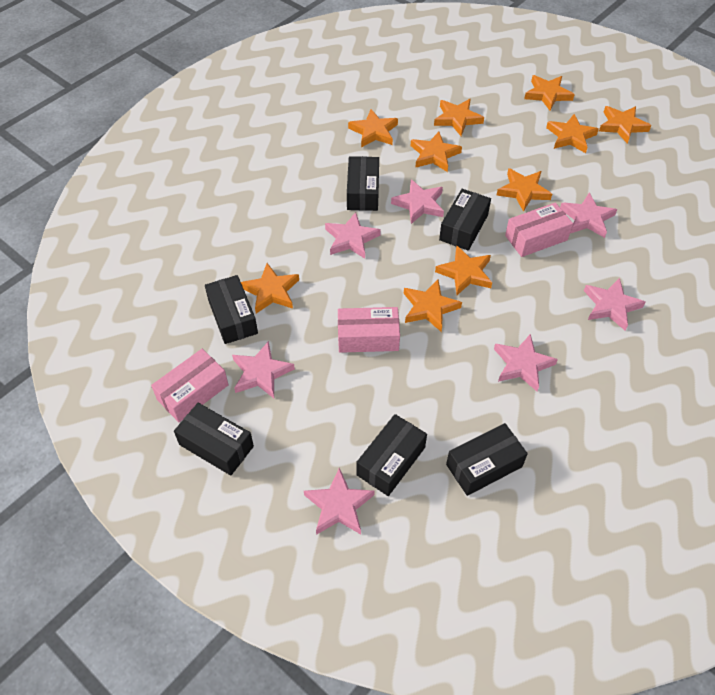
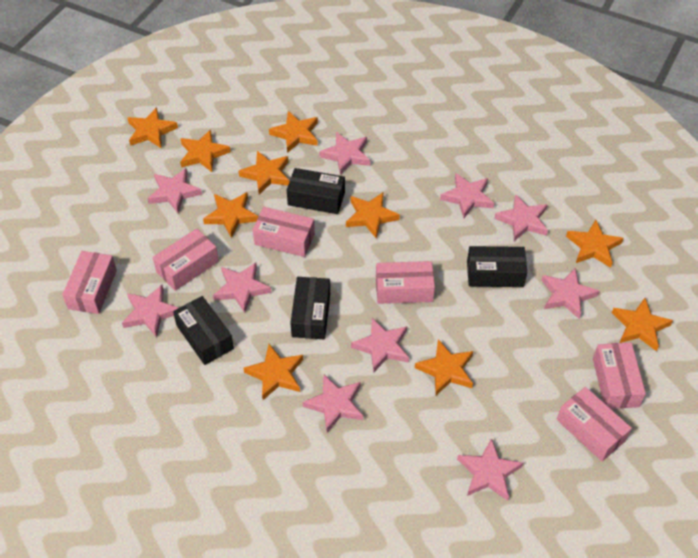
black box: [174,403,254,476] [205,275,258,344] [347,156,379,211] [356,414,427,496] [439,189,491,251] [446,423,528,496] = 6 -> [173,296,234,365] [287,168,345,214] [290,277,330,339] [467,246,527,287] = 4
pink box: [151,349,229,422] [338,307,400,353] [505,203,573,257] = 3 -> [62,251,117,314] [153,228,219,291] [253,207,315,257] [376,261,435,304] [557,387,632,461] [593,343,646,409] = 6
pink star: [232,341,295,398] [304,468,374,535] [325,212,381,259] [391,179,444,224] [494,334,558,391] [560,193,617,238] [584,278,646,331] = 7 -> [122,285,178,337] [147,168,202,213] [213,263,271,313] [302,374,363,433] [319,132,370,175] [351,318,409,372] [440,173,494,218] [457,438,523,501] [494,194,548,241] [541,267,599,319] = 10

